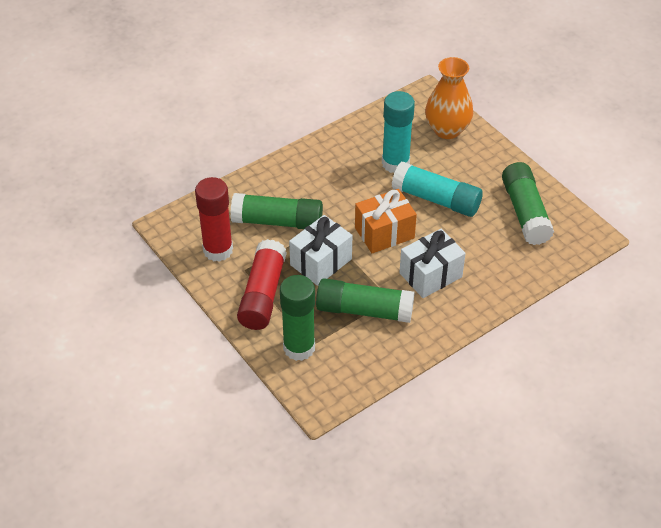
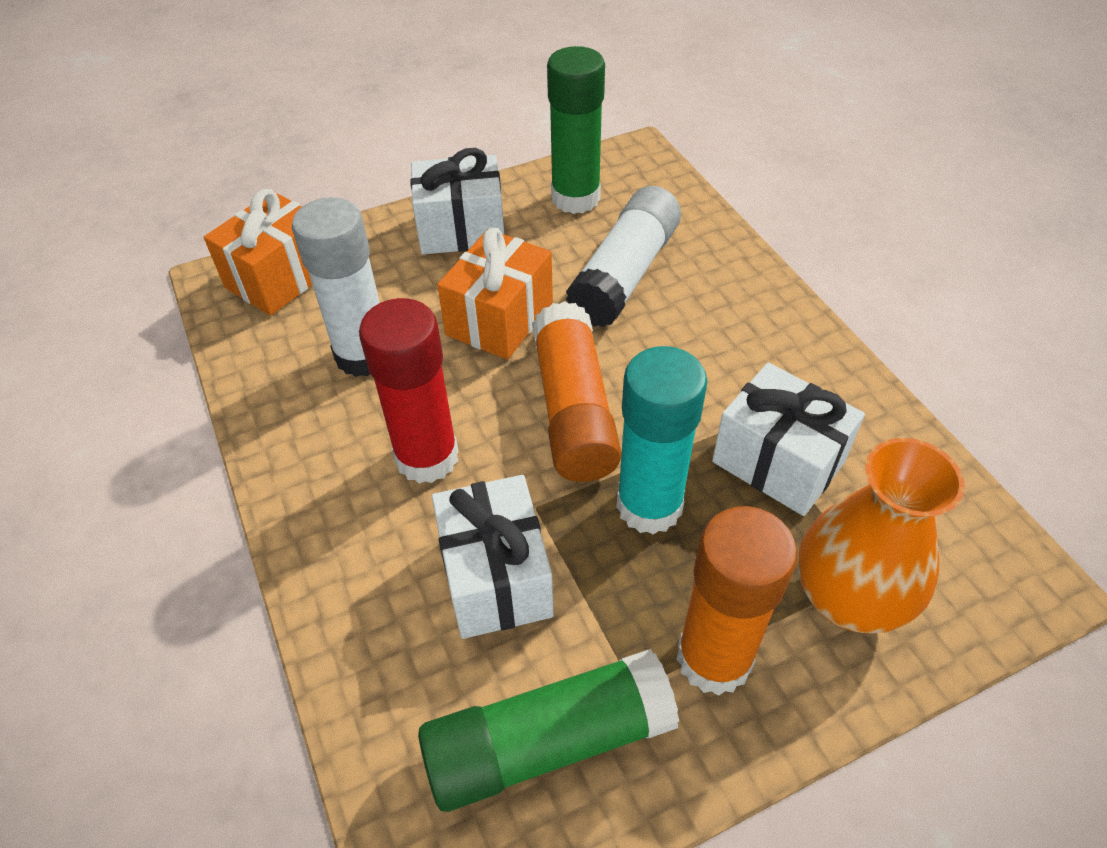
green glue stick: [231,193,323,229] [280,275,315,361] [316,278,414,323] [502,162,554,245] = 4 -> [418,649,679,812] [547,46,605,214] = 2
orange gift: [355,189,417,253] = 1 -> [204,189,312,316] [437,228,553,360] = 2
orange glue stick: none = 0 -> [532,301,622,482] [677,506,798,696] = 2
red glue stick: [195,177,233,262] [237,239,287,330] = 2 -> [359,298,459,484] = 1
turquoise glue stick: [382,91,415,173] [392,162,483,217] = 2 -> [616,346,707,535] = 1
white gift: [289,215,352,286] [399,229,466,298] = 2 -> [410,148,504,254] [432,475,554,639] [712,362,865,516] = 3
white glue stick: none = 0 -> [292,197,380,377] [566,186,681,327] = 2

